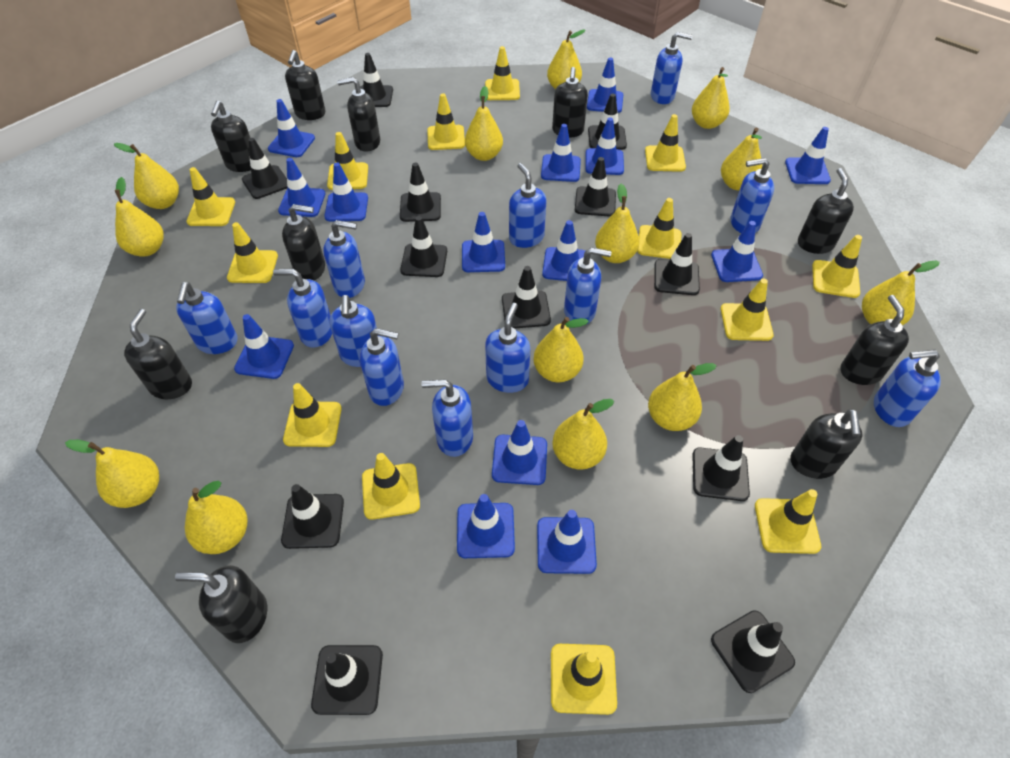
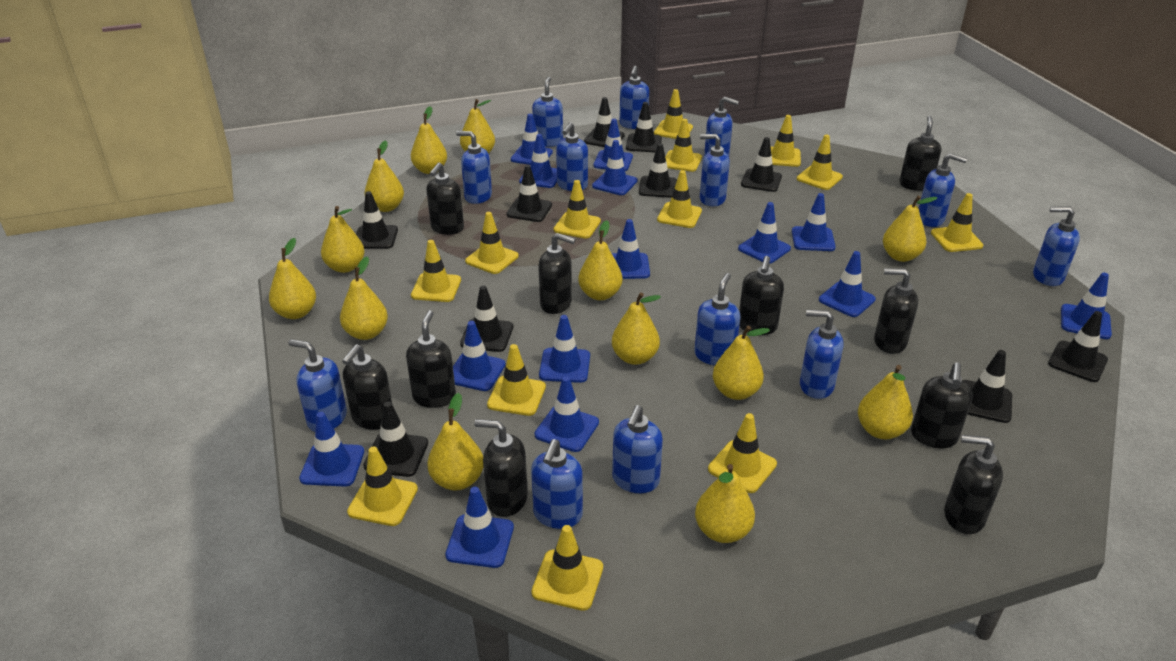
black traffic cone: [242,138,288,199] [281,484,344,549] [311,645,383,715] [360,53,393,107] [400,163,441,222] [400,216,447,277] [502,266,551,329] [575,157,616,217] [588,94,627,150] [654,233,700,295] [692,435,750,501] [711,610,795,693] = 12 -> [356,191,398,249] [363,402,428,477] [460,285,513,352] [506,165,552,222] [584,97,625,147] [626,102,662,153] [639,143,677,198] [741,137,782,192] [962,350,1012,423] [1048,311,1108,382] = 10
blue soap dispenser: [176,282,238,354] [273,269,332,348] [323,220,365,298] [330,295,378,367] [360,328,404,406] [421,379,473,457] [485,303,530,393] [509,163,546,248] [564,247,612,325] [651,32,693,104] [731,158,774,233] [874,349,941,427] = 12 -> [288,339,347,432] [456,131,492,204] [531,439,583,529] [532,77,563,147] [556,122,588,191] [612,405,663,493] [619,66,649,129] [694,273,741,365] [700,134,730,206] [704,97,739,156] [800,310,843,399] [919,153,967,227] [1033,207,1080,286] = 13

